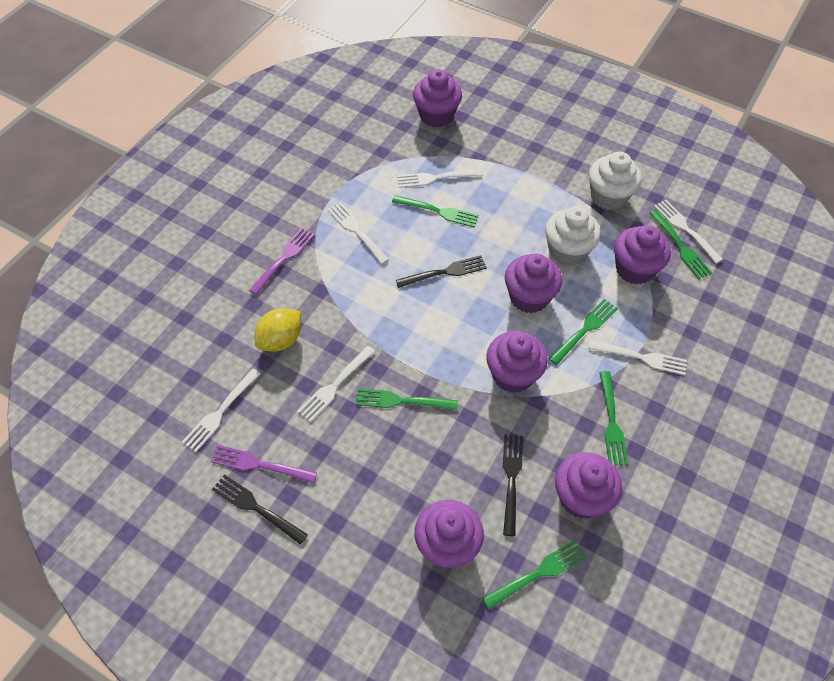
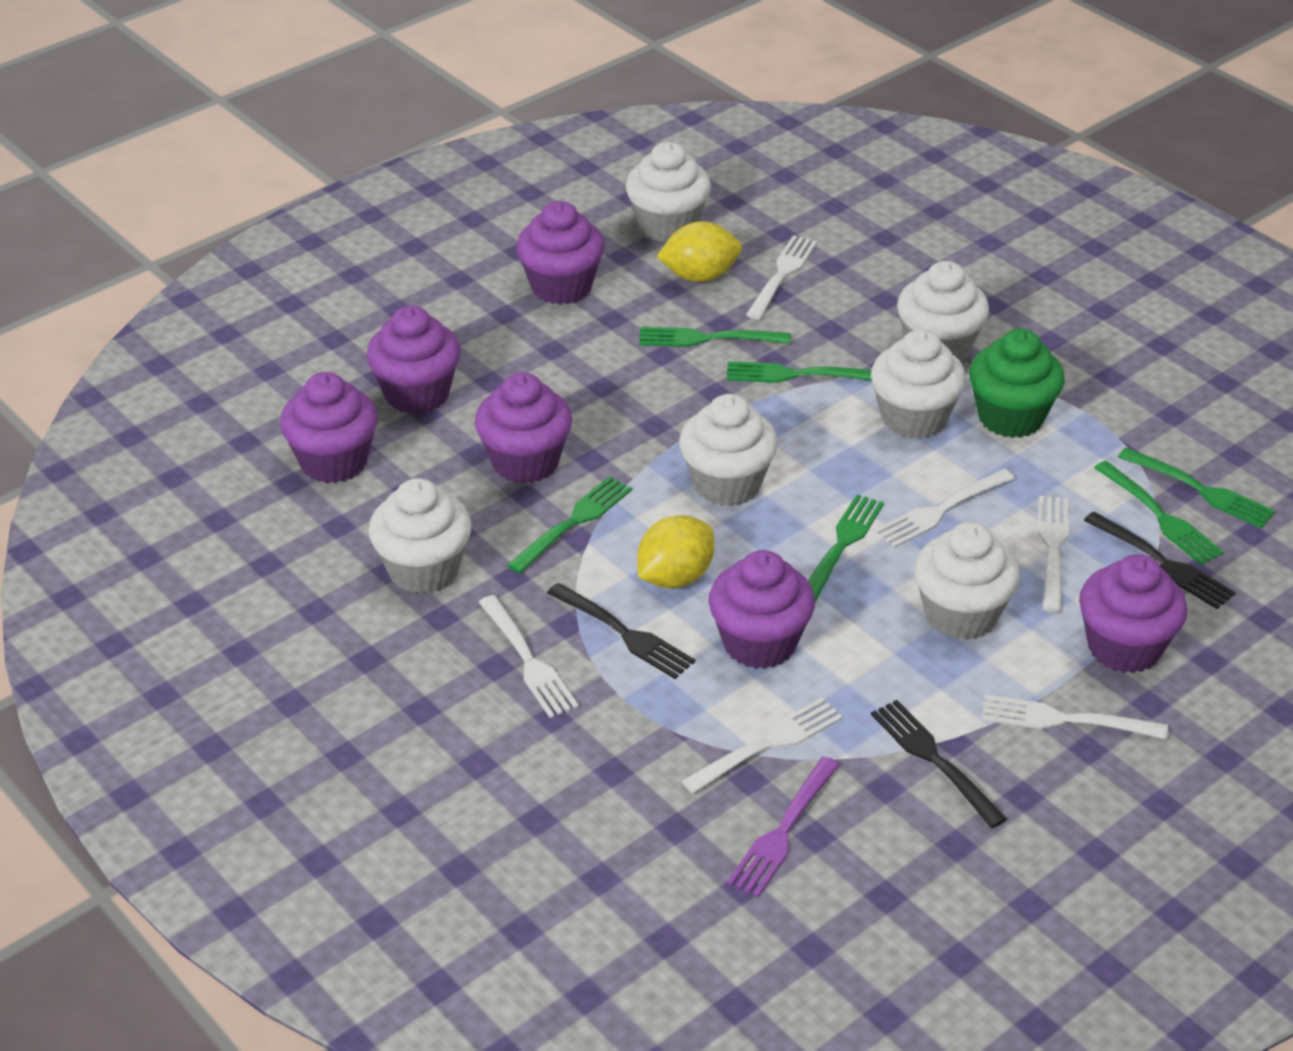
green cupcake: none = 0 -> [969,329,1065,438] = 1
purple fork: [211,445,317,483] [249,228,315,295] = 2 -> [727,756,840,897] = 1
white cupcake: [545,207,601,266] [589,152,642,210] = 2 -> [368,478,472,594] [625,142,711,242] [679,394,778,506] [871,329,966,439] [897,261,989,362] [914,522,1020,640] = 6
yellow lemon: [255,308,301,352] = 1 -> [637,515,714,589] [656,221,742,282] = 2

